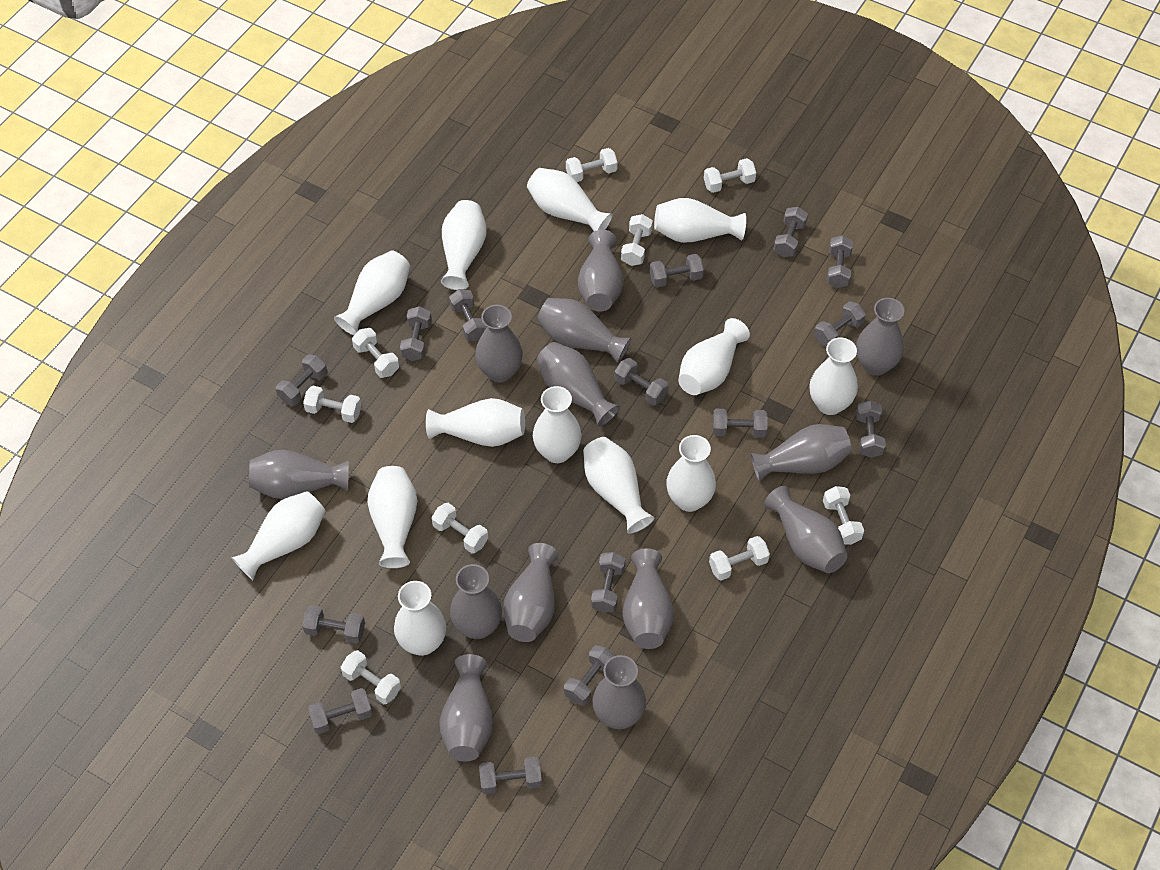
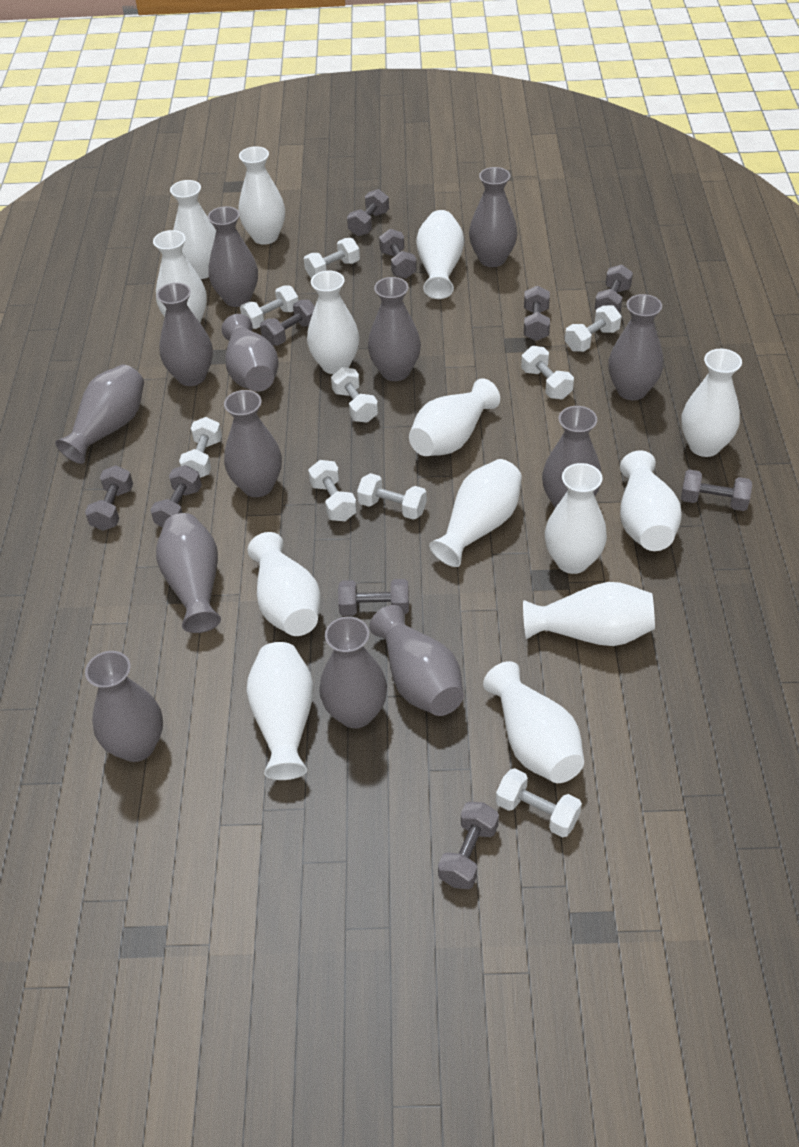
grey dumbbell: [276,354,327,405] [302,605,365,644] [308,688,372,734] [400,306,432,361] [449,289,487,341] [479,757,542,794] [564,645,615,706] [591,552,625,613] [614,358,669,405] [650,254,704,287] [712,409,768,438] [773,207,808,257] [814,301,866,347] [827,235,853,288] [856,400,886,458] = 15 -> [85,465,133,531] [151,465,202,527] [260,300,315,346] [338,579,409,616] [347,189,389,236] [379,229,417,279] [438,802,499,889] [524,286,550,341] [595,264,633,313] [681,470,752,511] = 10
white vase: [232,491,326,580] [334,250,410,335] [367,466,417,568] [394,581,446,656] [426,398,525,447] [441,200,486,290] [527,168,613,231] [533,386,582,463] [583,437,654,534] [654,198,746,243] [666,435,716,512] [678,318,750,395] [810,337,858,415] = 13 -> [153,230,207,323] [170,180,216,279] [238,146,285,245] [246,642,314,780] [247,532,321,636] [307,271,360,374] [409,378,500,456] [416,210,464,299] [429,459,522,567] [483,661,584,783] [523,582,655,646] [545,463,607,574] [620,450,682,551] [681,349,742,457] = 14

